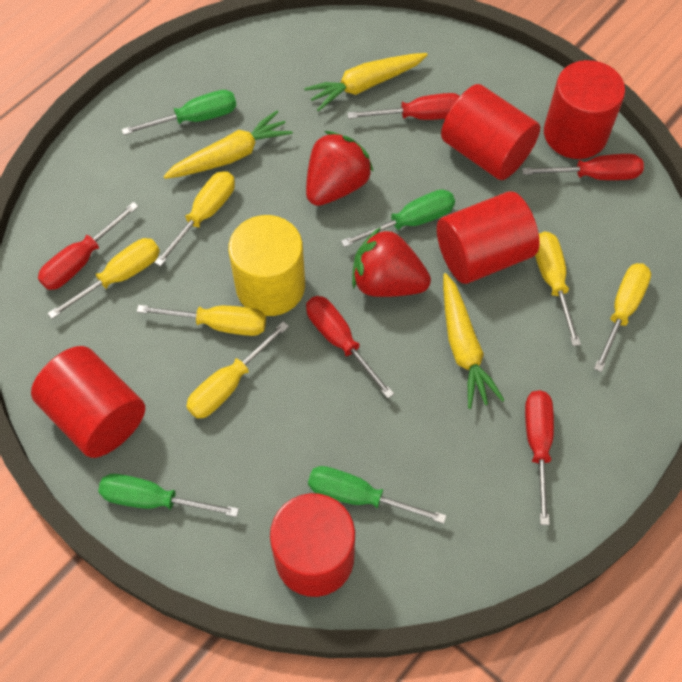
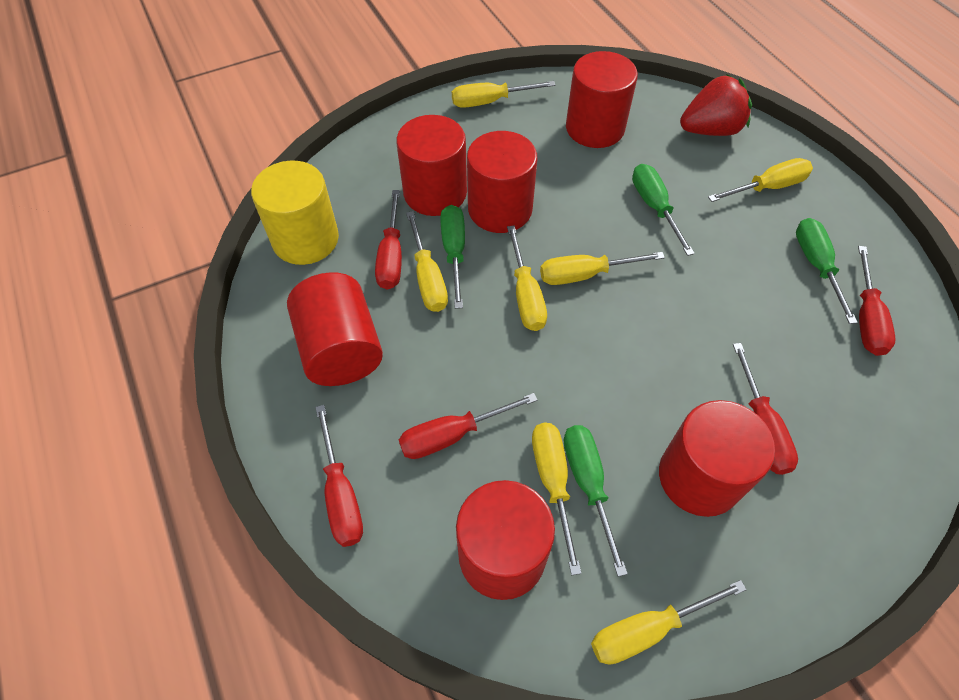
red cylinder: [31,346,145,458] [270,493,355,597] [437,191,540,284] [441,84,540,180] [544,60,625,159] = 5 -> [287,272,383,386] [396,115,467,216] [456,480,555,600] [467,131,538,233] [566,51,638,148] [659,400,775,517] = 6
red strawberry: [306,131,374,206] [352,227,431,297] = 2 -> [680,74,752,136] = 1
yellow carrot: [163,111,293,179] [304,53,428,111] [443,273,504,409] = 3 -> none = 0
yellow screwdriver: [47,238,160,319] [137,305,266,336] [154,171,235,267] [186,321,289,419] [535,231,581,346] [594,263,651,372] = 6 -> [406,211,448,312] [452,81,556,108] [507,226,547,331] [532,423,582,575] [540,252,665,285] [591,580,747,665] [708,158,813,202] = 7

